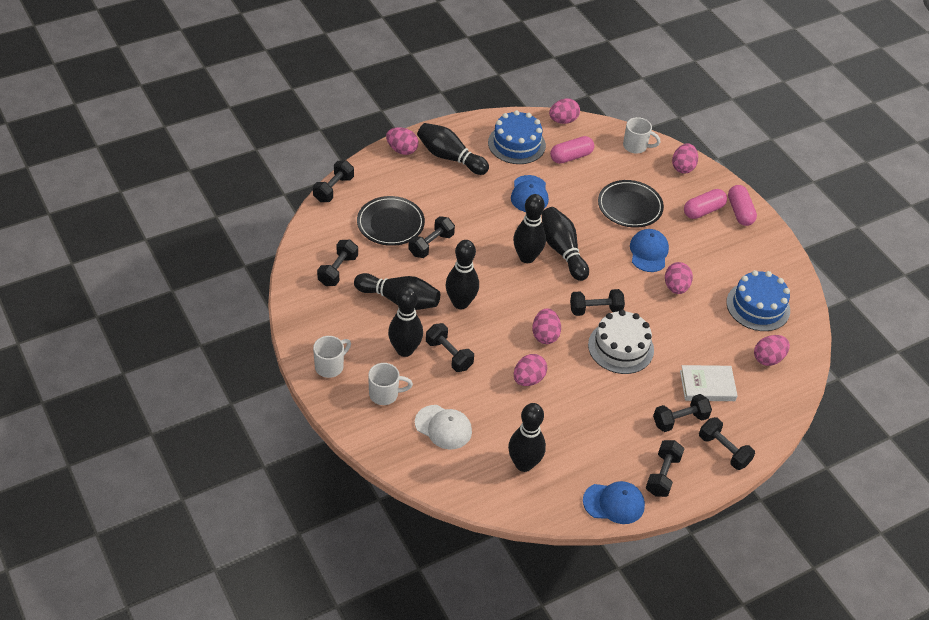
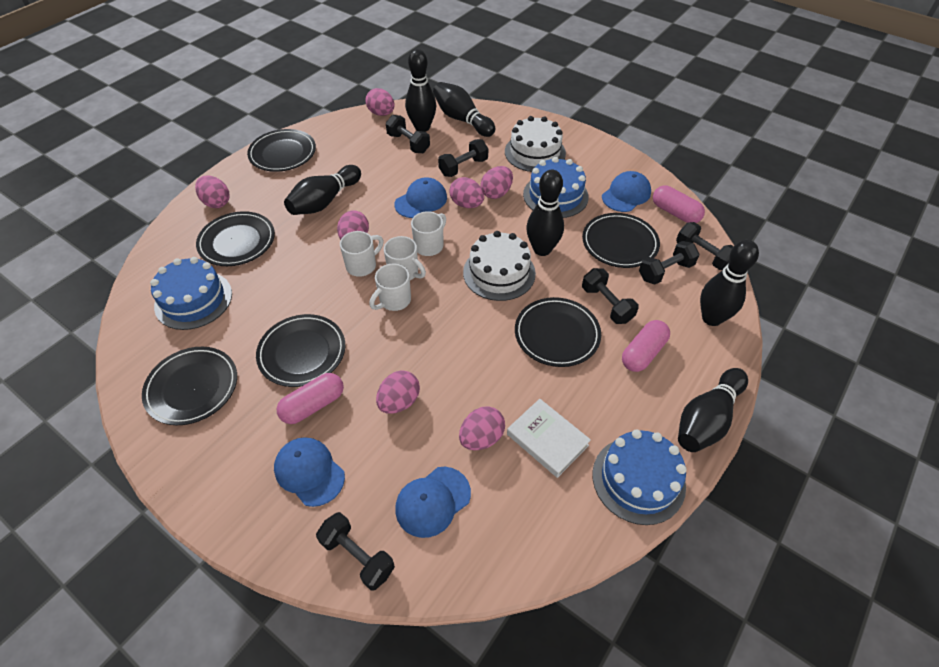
black bowling pin: [354,273,440,310] [388,287,423,357] [417,123,489,175] [445,240,479,309] [508,403,546,472] [513,194,546,263] [542,207,589,281] = 7 -> [284,165,361,215] [405,49,436,132] [433,82,495,137] [526,170,564,256] [678,368,748,452] [700,240,759,326] = 6
black dumbbell: [313,160,354,202] [317,240,358,286] [408,216,455,258] [426,323,474,372] [570,289,625,316] [646,440,684,497] [653,394,712,432] [699,417,755,470] = 8 -> [316,512,395,591] [386,115,430,153] [438,139,488,177] [582,268,639,324] [639,241,699,285] [676,222,734,270] = 6
black plate: [357,196,425,246] [598,180,664,228] = 2 -> [142,347,237,425] [196,211,275,266] [247,129,316,172] [256,314,345,387] [515,297,601,367] [582,213,660,268] = 6
blue cake: [488,110,546,164] [726,270,790,331] = 2 -> [150,257,232,330] [523,157,589,218] [593,430,687,525] = 3
blue cap: [511,175,549,212] [583,481,645,524] [630,229,669,272] = 3 -> [274,437,345,507] [394,177,447,218] [395,467,471,538] [602,171,651,212] = 4
white cake: [588,310,654,374] = 1 -> [463,231,536,301] [505,116,566,172] = 2
white cap: [415,405,472,450] = 1 -> none = 0
white mug: [313,336,351,378] [368,363,413,405] [623,117,660,154] = 3 -> [340,231,383,277] [369,264,411,311] [384,236,426,280] [411,211,446,256] = 4

